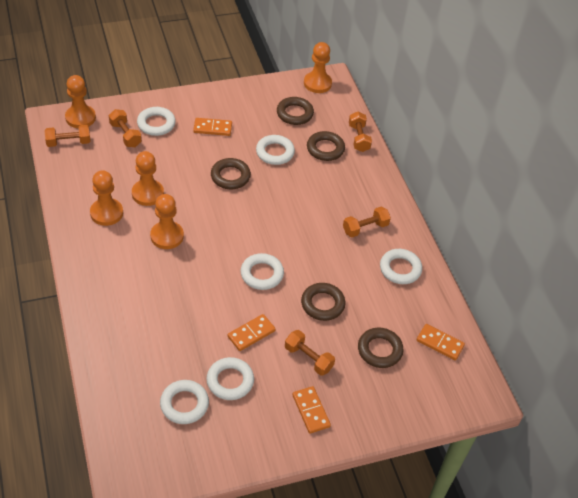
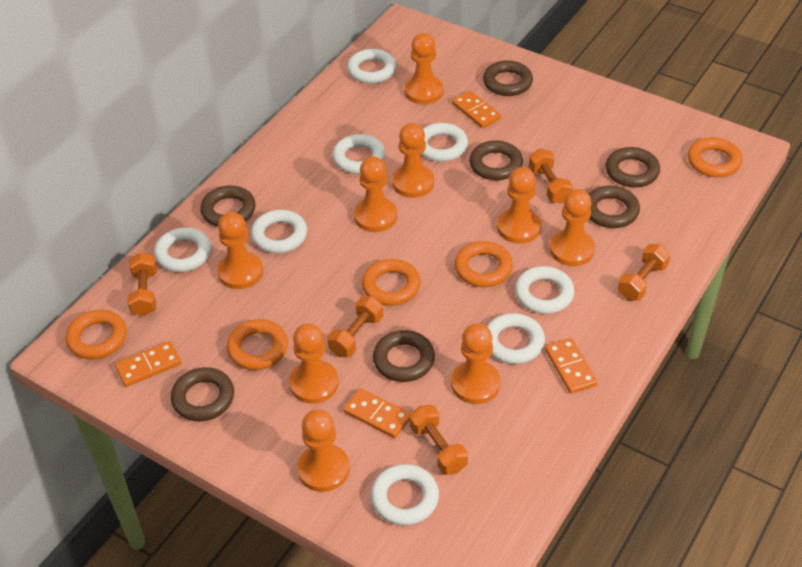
brown ring: [211,158,251,189] [277,97,314,125] [301,283,345,321] [307,131,345,161] [358,328,404,368] = 5 -> [171,367,234,421] [200,185,256,227] [373,330,435,382] [469,140,523,180] [483,60,533,96] [589,186,640,228] [606,147,660,188] = 7
orange pawn: [65,75,96,128] [90,170,123,226] [132,151,164,206] [150,194,184,249] [304,42,332,93] = 5 -> [217,212,263,289] [289,323,339,404] [297,409,350,492] [354,156,397,232] [392,123,434,198] [405,33,443,104] [451,323,501,404] [497,167,541,244] [550,189,595,266] = 9
orange ring: none = 0 -> [66,309,127,359] [227,319,288,370] [362,259,421,306] [454,241,513,287] [688,137,743,177] = 5
white ring: [137,107,176,136] [160,380,209,424] [206,357,254,400] [241,253,284,290] [256,135,295,165] [380,249,422,284] = 6 -> [154,228,211,272] [251,210,307,253] [332,134,385,174] [347,49,396,84] [371,464,439,526] [421,123,468,162] [487,313,545,364] [515,266,575,314] = 8

